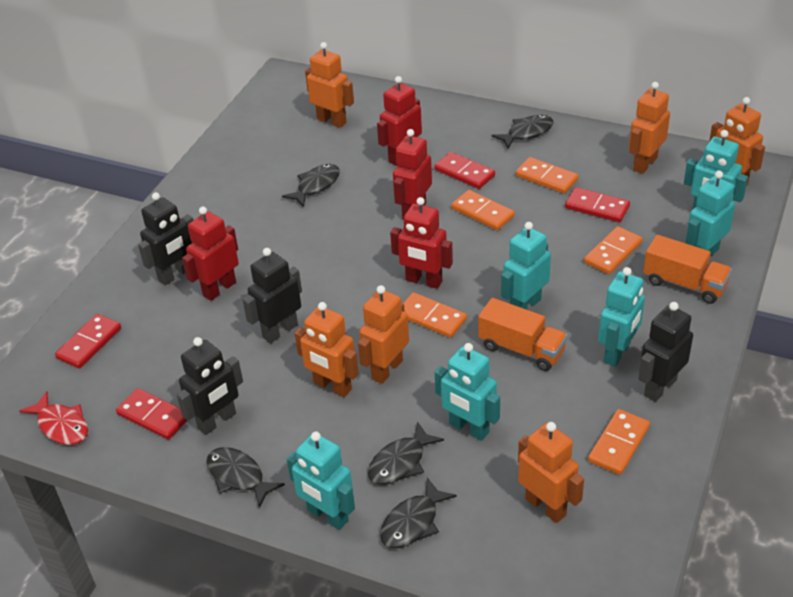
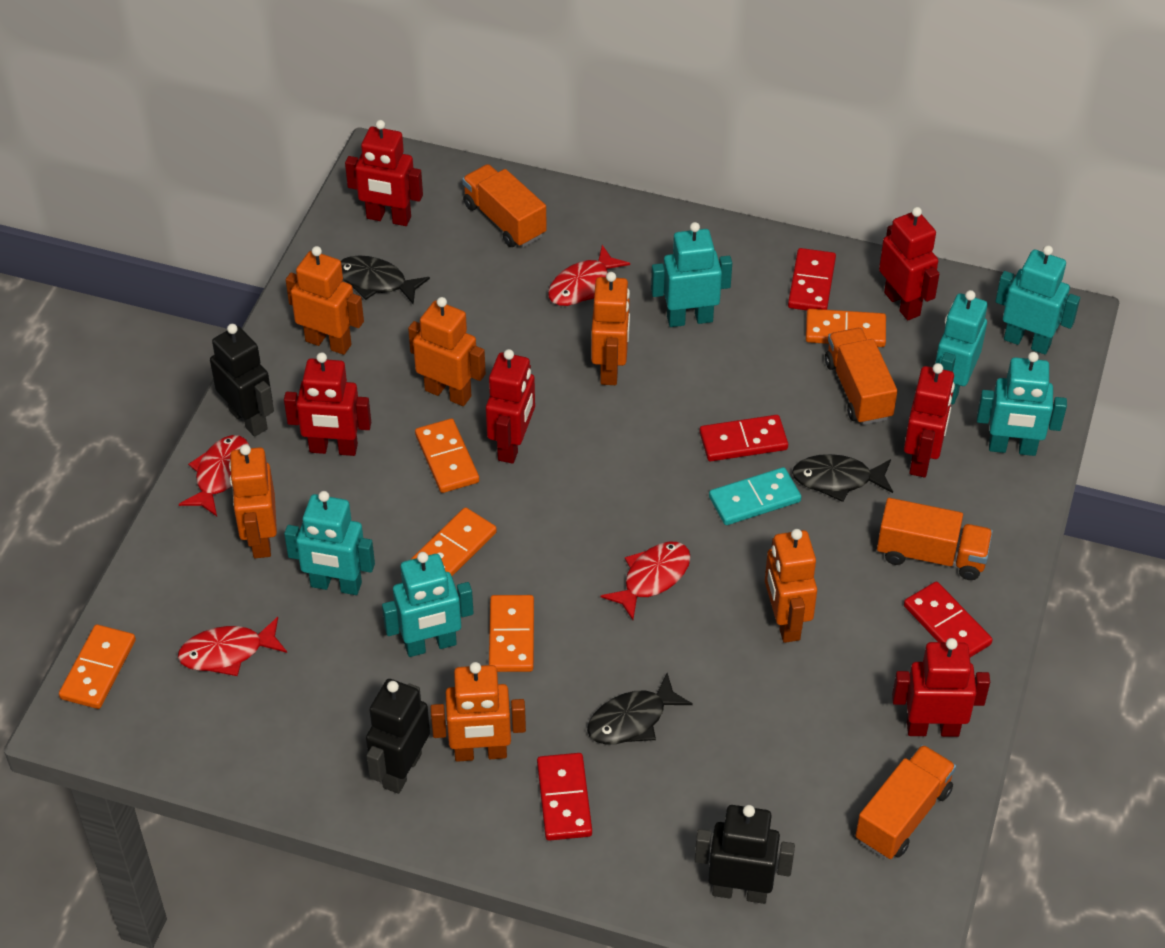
black fish: [206,447,285,508] [282,164,340,207] [368,421,444,485] [380,478,457,548] [492,115,554,149] = 5 -> [341,255,430,305] [587,673,693,745] [792,454,893,502] = 3
black robot: [138,192,193,285] [177,337,243,435] [243,248,302,343] [638,302,693,402] = 4 -> [210,324,274,437] [366,679,430,794] [695,805,795,904] = 3
orange truck: [478,298,567,371] [643,235,732,304] = 2 -> [462,164,547,247] [825,328,897,425] [855,745,956,859] [877,498,993,580] = 4
red fish: [19,391,88,445] = 1 -> [178,617,287,676] [179,435,250,516] [548,245,630,306] [601,542,691,620] = 4
red robot: [182,206,239,301] [377,76,422,166] [390,197,453,289] [393,129,432,220] = 4 -> [284,352,371,456] [345,120,423,226] [486,349,535,464] [879,207,939,320] [892,638,990,737] [904,363,955,477] = 6
turquoise domino: none = 0 -> [709,467,801,525] = 1

